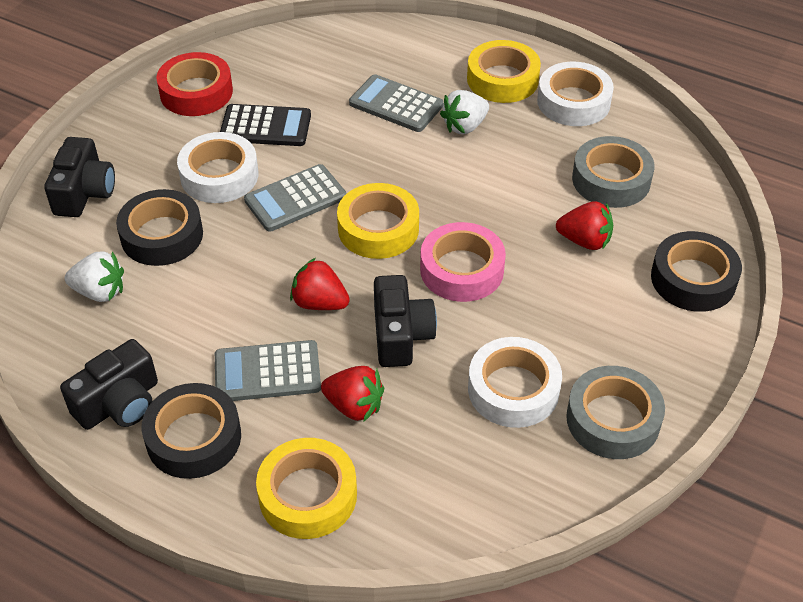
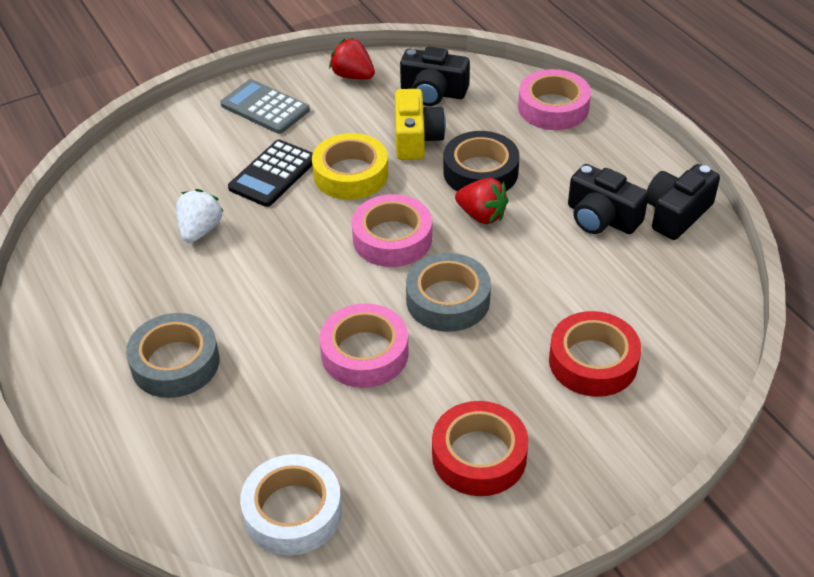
black tape: [116,189,203,266] [141,383,241,479] [651,231,742,312] = 3 -> [443,131,520,191] = 1
grey calculator: [215,340,321,401] [244,164,347,232] [349,74,444,132] = 3 -> [220,79,310,134] = 1
pink tape: [420,222,506,302] = 1 -> [319,303,409,388] [352,194,432,267] [518,69,591,130] = 3
red strawberry: [290,258,350,310] [321,366,384,421] [556,201,613,250] = 3 -> [329,38,375,79] [455,178,508,224] = 2
red tape: [156,52,233,116] = 1 -> [432,401,529,496] [549,311,641,397] = 2
white strawberry: [65,251,124,302] [440,90,489,134] = 2 -> [176,189,224,243] = 1
white tape: [177,132,258,203] [468,337,562,428] [537,62,614,126] = 3 -> [240,454,342,556] = 1
yellow camera: none = 0 -> [395,89,446,160] = 1
yellow tape: [256,438,357,539] [337,183,419,259] [467,40,541,103] = 3 -> [312,133,388,200] = 1

